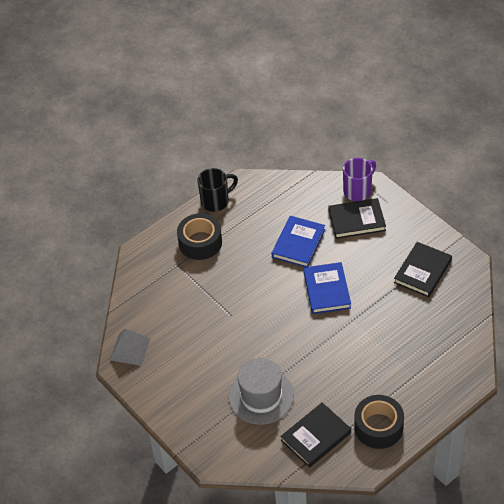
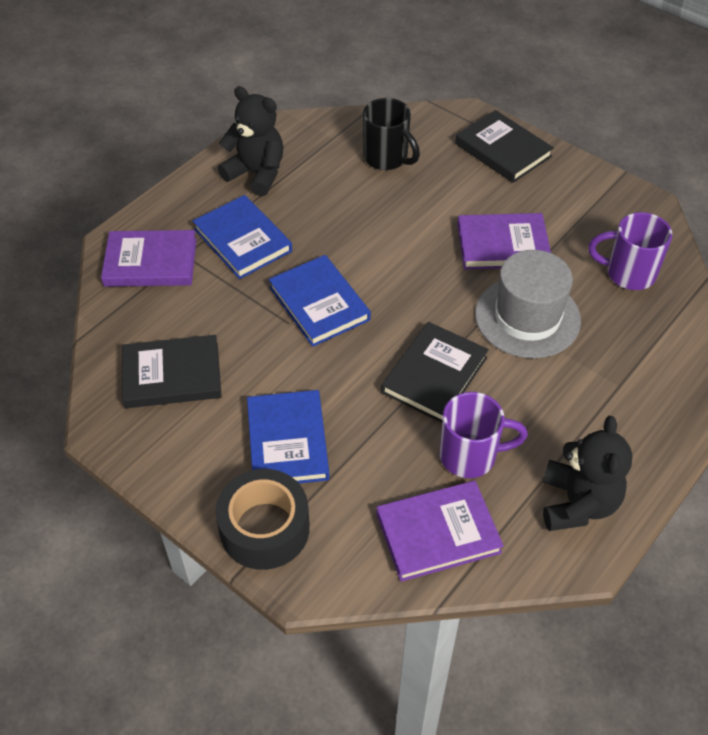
black tape: [177,213,222,260] [354,395,404,449] = 2 -> [215,469,310,570] = 1
black teddy bear: none = 0 -> [218,86,284,196] [542,416,633,531] = 2
blue book: [272,216,325,267] [303,262,351,314] = 2 -> [193,195,292,279] [247,390,330,483] [269,255,371,347] = 3
grey pyramid: [110,328,150,366] = 1 -> none = 0
purple book: none = 0 -> [101,230,197,287] [376,481,504,582] [457,213,551,269] = 3
purple mug: [343,158,376,201] = 1 -> [439,392,528,478] [588,212,673,290] = 2

